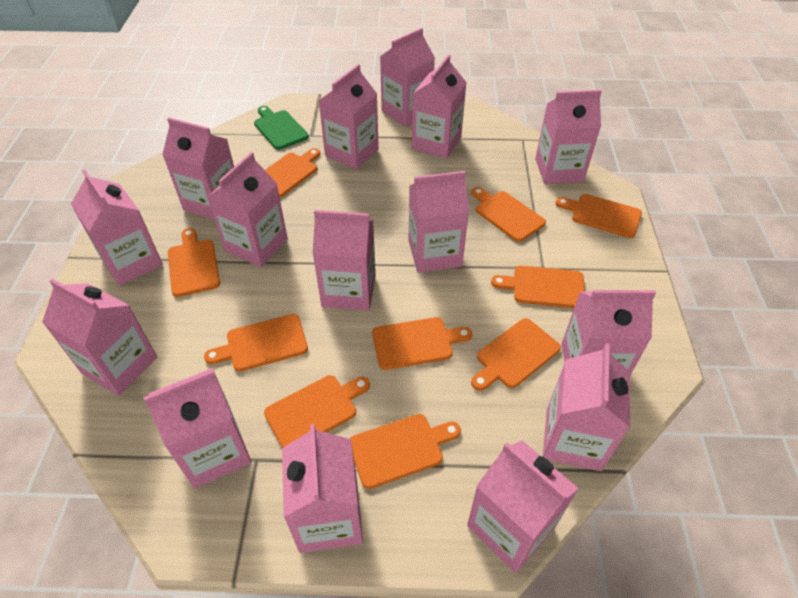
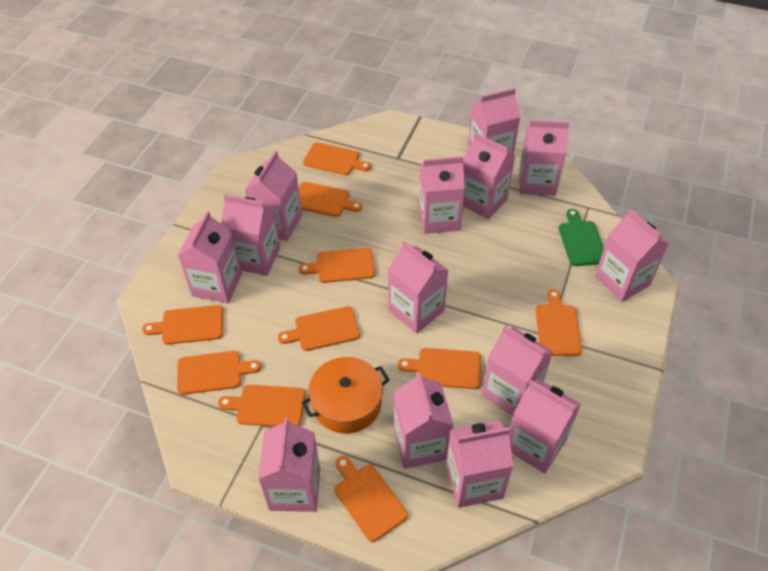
orange pot: none = 0 -> [301,357,390,433] = 1
pink carton: [42,279,157,396] [71,170,163,286] [143,368,251,489] [162,117,234,220] [207,152,288,267] [282,424,363,553] [313,210,376,311] [319,64,379,169] [380,28,435,127] [408,171,469,273] [412,55,467,159] [467,440,579,573] [535,90,602,184] [543,344,630,471] [561,290,656,375] = 15 -> [177,211,242,303] [221,194,280,276] [245,151,302,241] [258,418,320,512] [388,241,449,334] [394,372,454,469] [419,156,465,234] [446,420,514,508] [463,132,515,219] [468,88,520,155] [481,326,553,416] [509,379,581,474] [519,120,569,196] [595,208,669,302] = 14

